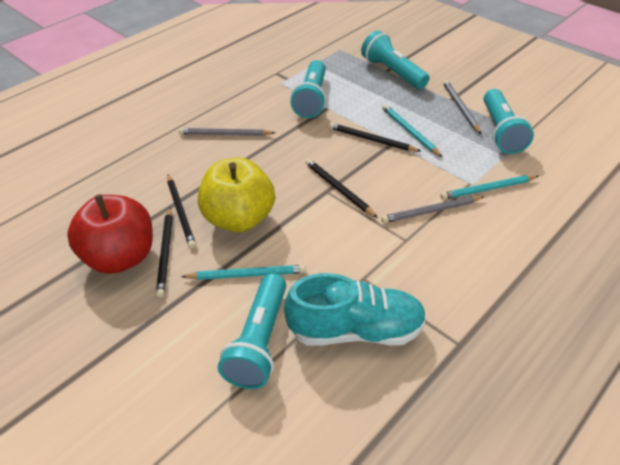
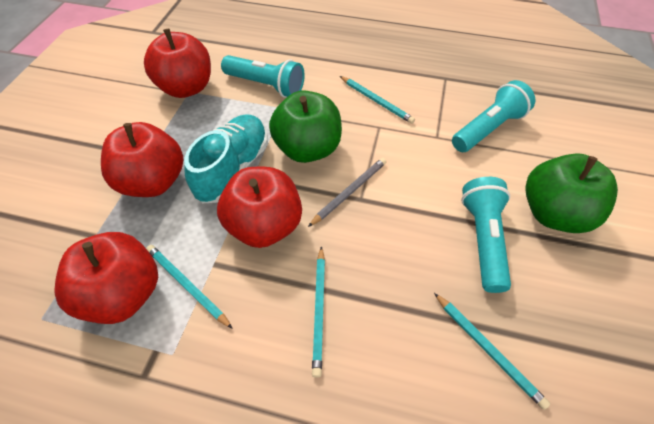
black pencil: [156,207,173,298] [167,174,196,249] [305,159,378,218] [329,123,422,152] = 4 -> none = 0
green apple: none = 0 -> [269,90,342,163] [525,153,618,233] = 2
grey pencil: [178,128,275,136] [381,196,485,223] [443,80,481,134] = 3 -> [308,158,387,227] = 1
red apple: [67,194,153,274] = 1 -> [54,232,158,324] [101,122,183,197] [144,28,211,98] [217,167,302,248] = 4
turquoise flashlight: [218,273,286,389] [291,60,326,118] [361,31,430,89] [484,89,534,154] = 4 -> [221,55,305,98] [452,80,535,152] [461,177,511,293] = 3
turquoise pencil: [181,265,306,280] [382,104,443,157] [440,175,539,200] = 3 -> [146,245,233,329] [312,246,325,378] [340,76,415,124] [434,293,550,410] = 4
yellow apple: [198,158,275,232] = 1 -> none = 0

